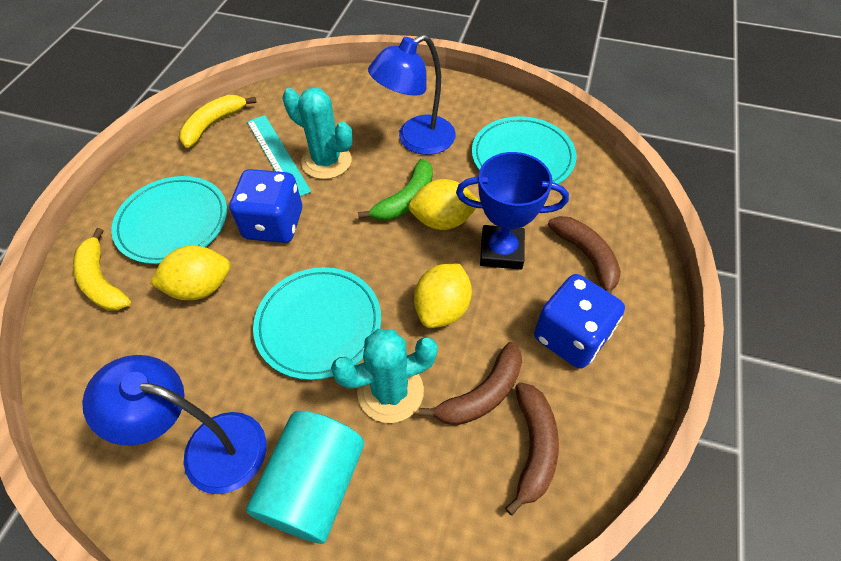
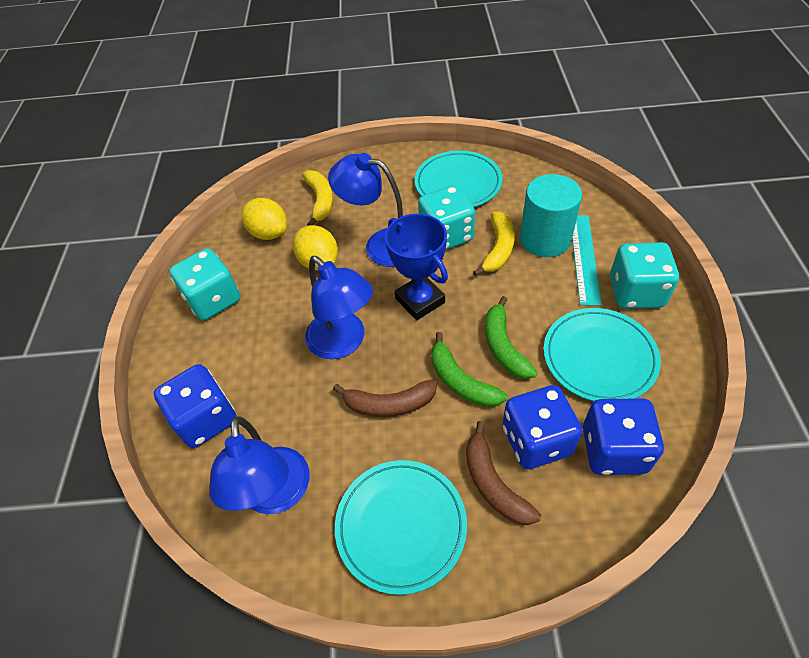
blue dice: [229,169,302,243] [534,274,625,369] = 2 -> [154,364,236,448] [503,385,582,469] [583,398,664,475] = 3
blue lamp: [82,355,266,494] [368,34,456,155] = 2 -> [209,416,310,514] [305,256,373,359] [328,153,403,267] = 3
brown banana: [419,342,522,426] [505,382,559,515] [548,216,621,294] = 3 -> [333,379,437,417] [466,421,541,525] = 2
green banana: [358,158,433,221] = 1 -> [431,332,508,407] [485,296,538,379] = 2
turquoise cactus: [283,87,352,179] [331,329,438,423] = 2 -> none = 0
turquoise dice: none = 0 -> [169,248,240,320] [418,185,475,250] [610,242,679,309] = 3
yellow lemon: [150,246,230,300] [408,179,481,230] [414,263,472,328] = 3 -> [241,198,287,240] [293,225,338,271] = 2

